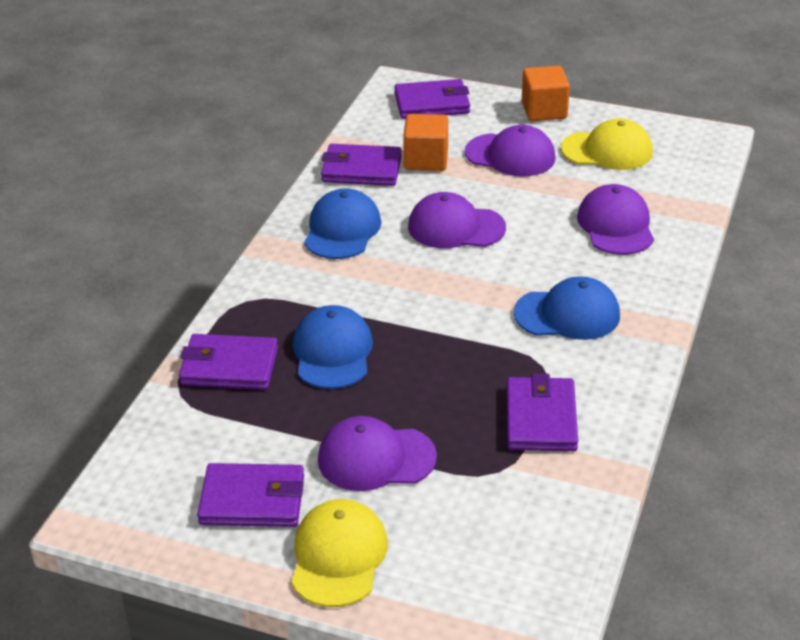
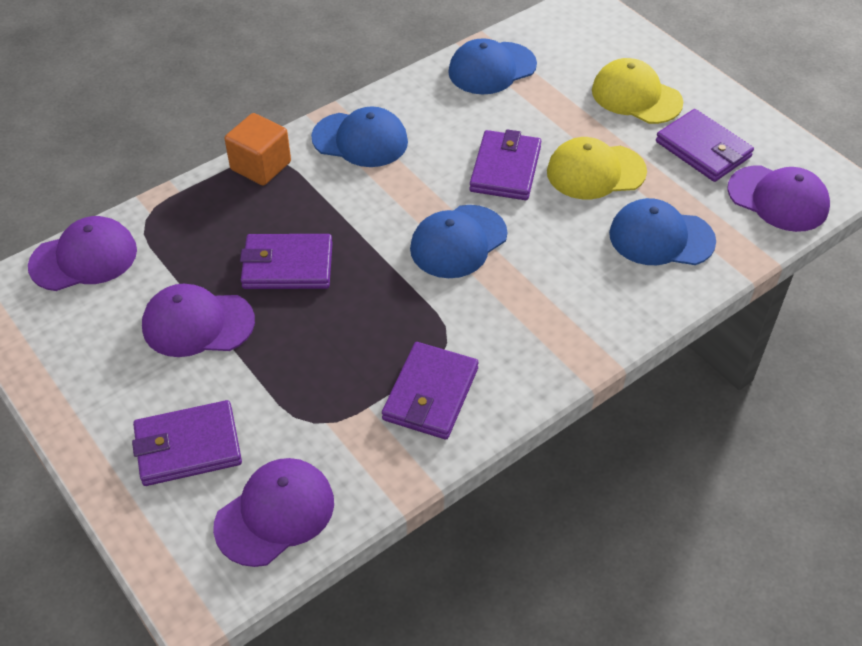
blue cap: [293,305,373,389] [304,189,381,259] [514,276,620,340] = 3 -> [311,106,408,167] [410,205,507,278] [448,38,537,94] [609,198,716,265] = 4
orange cube: [403,114,448,171] [522,66,570,121] = 2 -> [225,113,291,186] = 1

